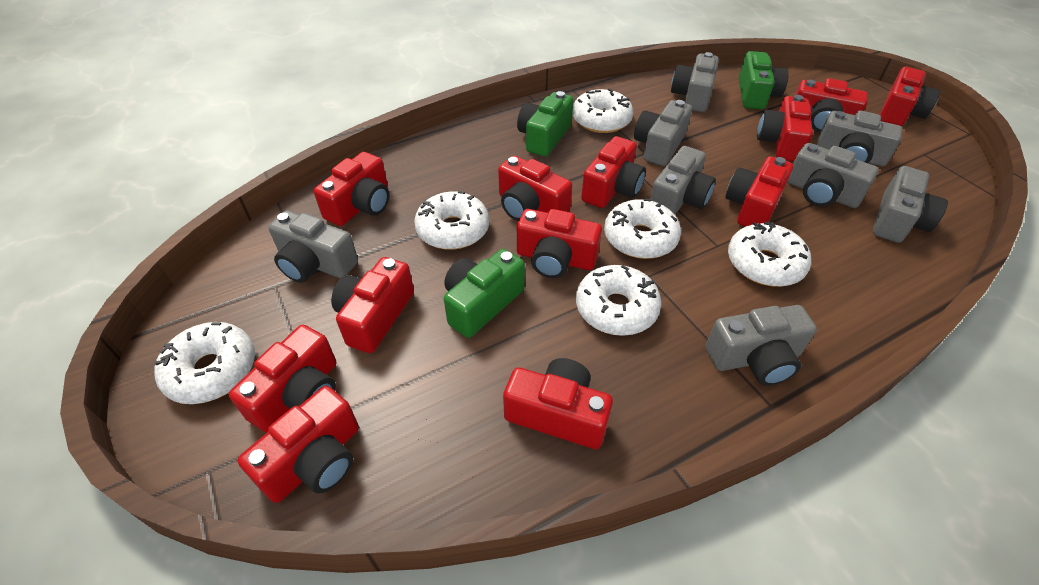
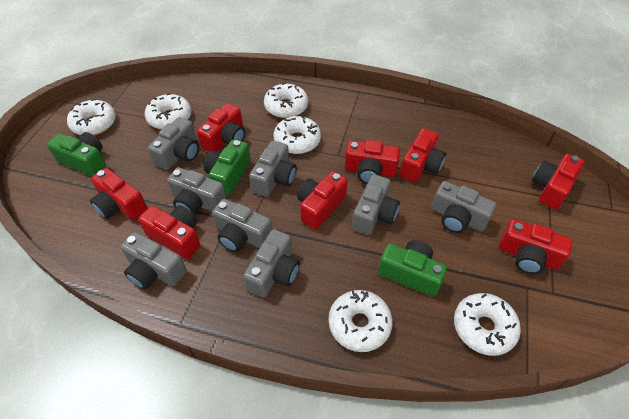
red camera: [229,325,336,433] [237,386,359,503] [314,152,389,226] [331,257,414,353] [498,156,572,221] [503,358,613,449] [517,209,602,278] [581,136,646,208] [725,156,793,227] [757,95,813,162] [795,78,868,132] [880,67,941,126] = 12 -> [90,168,147,220] [138,205,200,259] [197,103,245,152] [297,171,348,230] [345,140,400,184] [400,128,446,182] [499,219,572,274] [532,154,585,210] = 8

